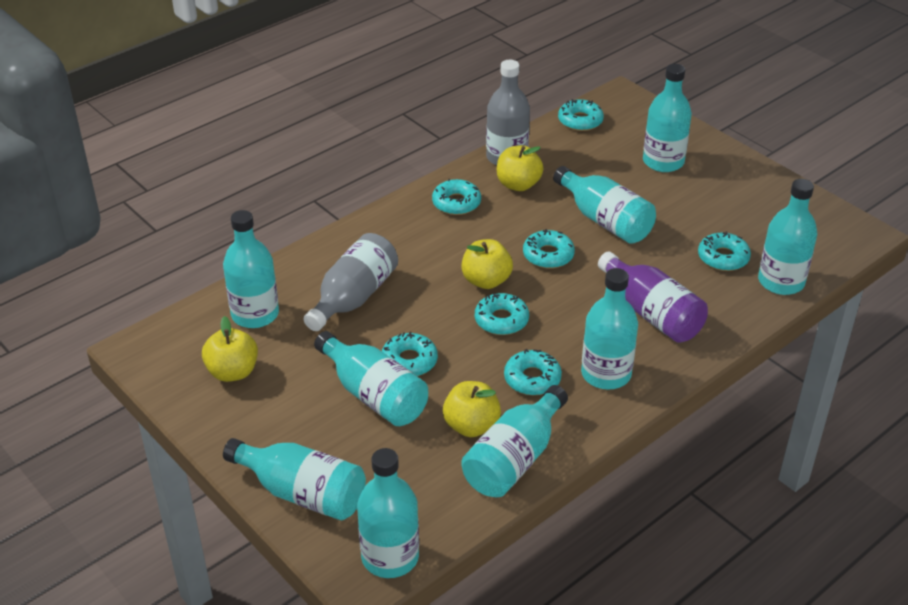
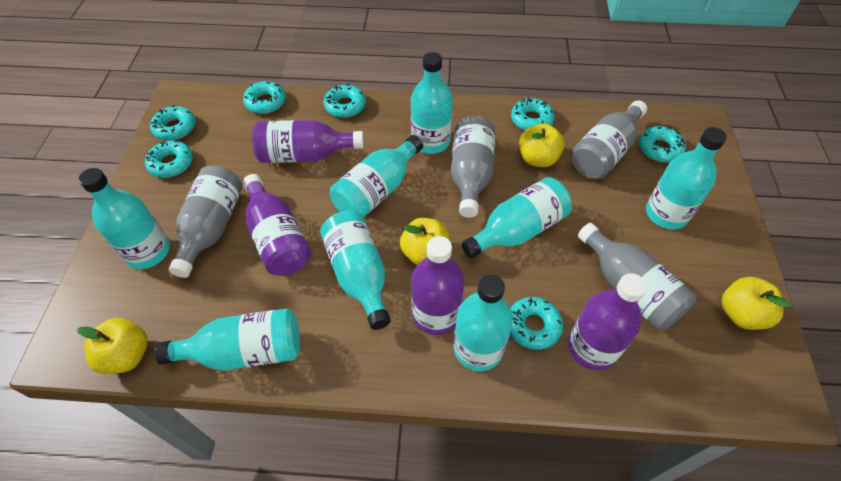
grey bottle: [304,233,398,331] [486,60,530,166] = 2 -> [168,166,242,278] [451,116,495,218] [571,100,647,179] [578,223,696,330] = 4
purple bottle: [598,251,708,343] = 1 -> [243,174,311,276] [252,120,364,163] [411,236,465,335] [568,273,647,370] = 4
turquoise bottle: [223,210,279,328] [223,438,366,520] [314,331,428,426] [357,448,419,578] [461,385,568,497] [553,166,656,244] [581,268,638,389] [643,64,692,172] [758,179,817,295] = 9 -> [79,168,170,269] [154,308,300,371] [320,211,391,330] [330,135,423,218] [411,52,453,154] [454,275,513,371] [462,177,572,259] [646,127,727,230] = 8

